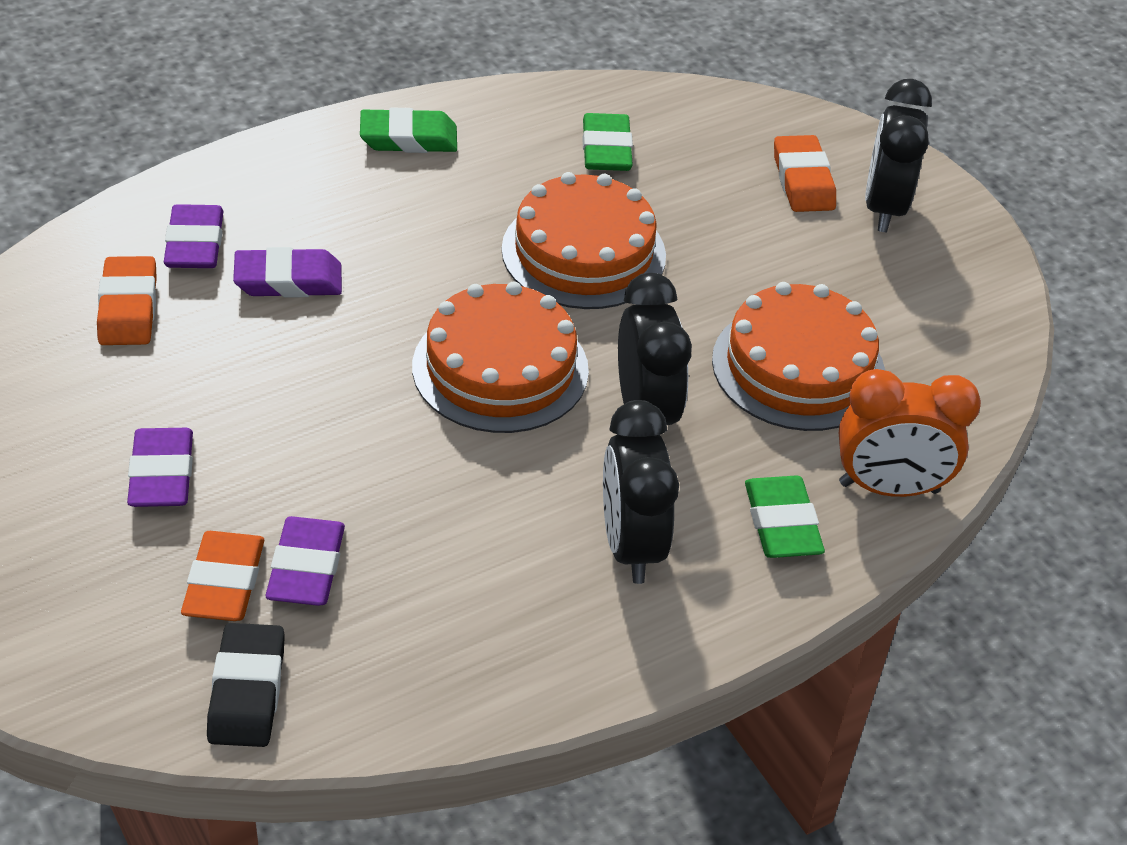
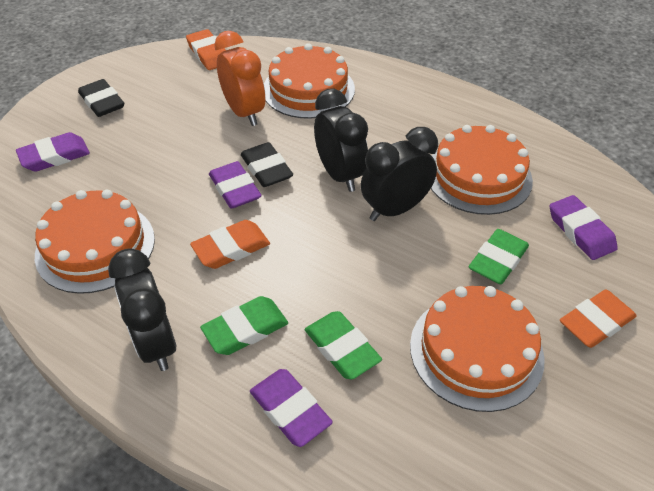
black eraser: [207,623,285,747] = 1 -> [78,79,124,117] [241,142,293,187] = 2
orange cake: [412,282,589,433] [501,172,666,309] [712,282,885,431] = 3 -> [35,190,155,294] [264,43,355,119] [410,286,545,412] [431,125,533,215] = 4

